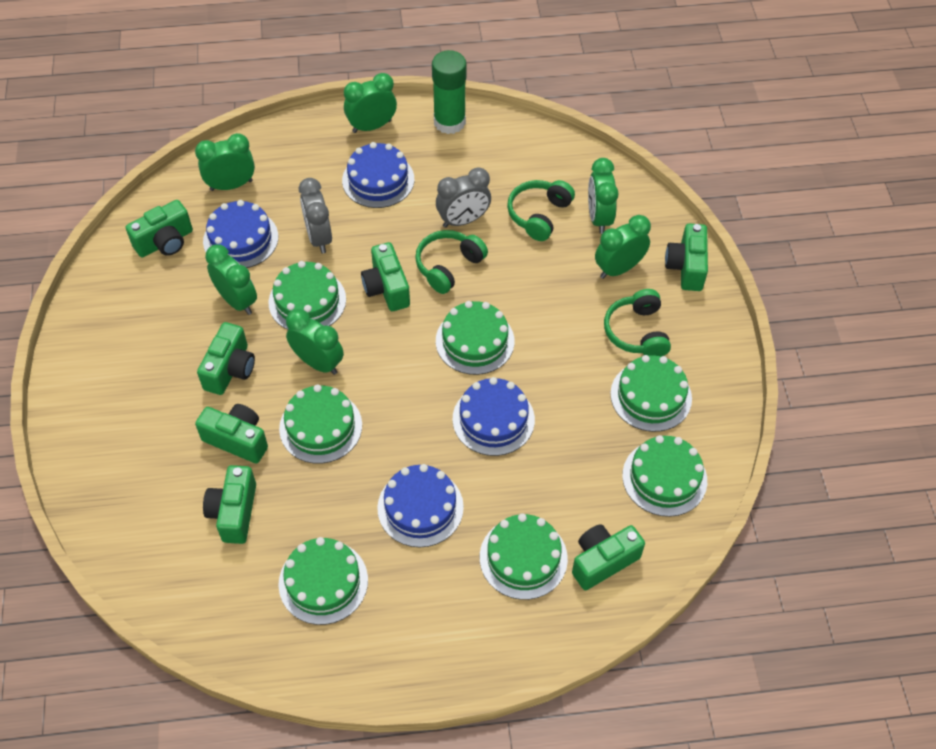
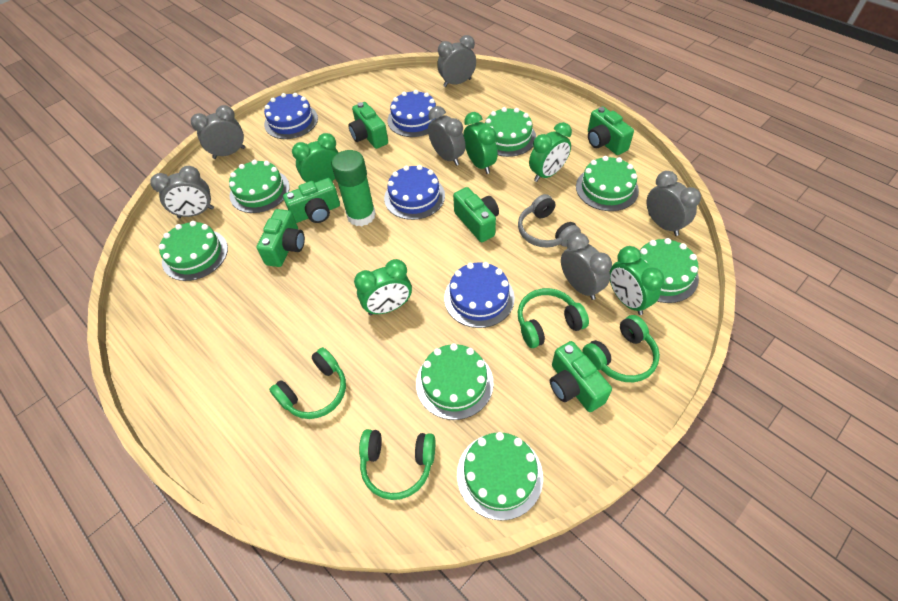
green camera: [126,200,193,257] [195,404,268,464] [197,322,255,395] [203,465,256,544] [361,242,410,311] [572,524,645,590] [665,223,708,291] = 7 -> [256,209,305,267] [283,178,340,223] [348,102,388,149] [453,187,499,242] [550,341,612,412] [588,107,634,155] = 6
green clock: [195,133,255,191] [205,244,257,315] [286,309,344,375] [344,73,397,133] [588,158,619,234] [595,215,651,279] = 6 -> [292,133,339,183] [354,259,412,315] [463,112,498,174] [529,122,572,182] [610,246,664,315] = 5
green headphones: [415,230,488,294] [507,180,575,241] [604,289,671,357] = 3 -> [269,347,346,419] [359,429,435,500] [518,288,589,348] [582,315,660,382] = 4
grey clock: [299,178,332,253] [436,167,491,228] = 2 -> [150,166,214,218] [191,105,245,159] [428,106,466,166] [437,35,476,87] [561,233,612,300] [647,171,701,236] = 6
grey headphones: none = 0 -> [518,194,581,248] = 1

